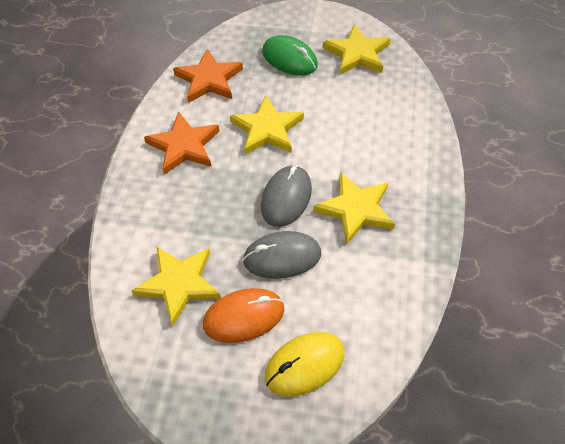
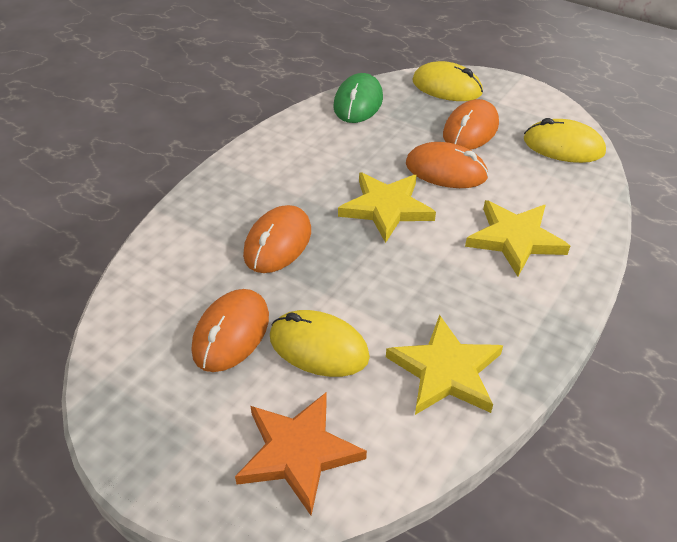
grey mouse: [243,231,321,279] [261,165,312,227] = 2 -> none = 0
orange mouse: [203,288,284,343] = 1 -> [192,289,269,372] [243,205,311,273] [406,142,489,188] [443,99,499,150] = 4
orange star: [144,111,220,175] [173,49,243,103] = 2 -> [235,393,367,515] = 1
yellow mouse: [265,332,345,397] = 1 -> [270,310,370,377] [412,61,483,101] [524,118,606,163] = 3
yellow star: [131,247,221,326] [230,96,304,154] [314,172,395,245] [323,24,391,75] = 4 -> [338,173,436,243] [386,315,503,415] [465,200,570,276] = 3

